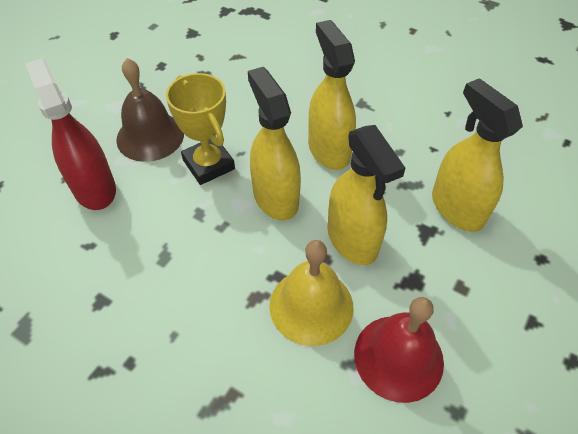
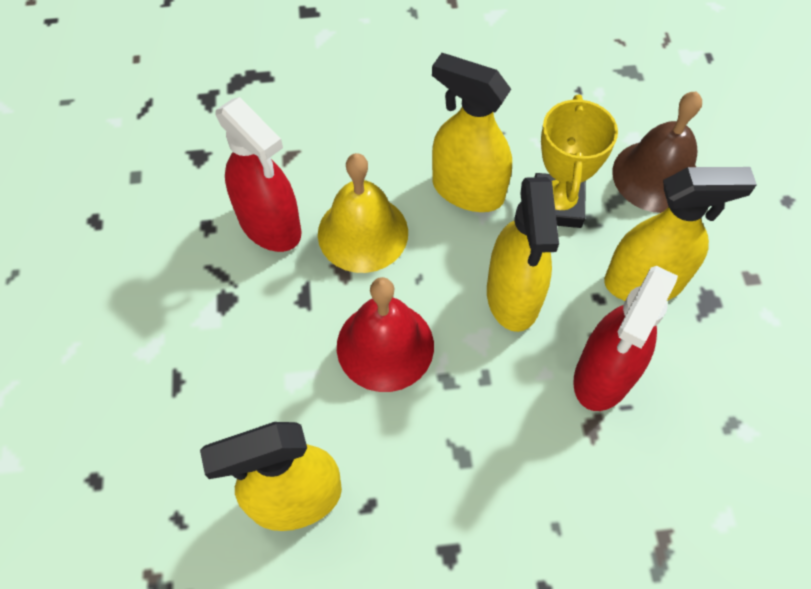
red spray bottle: [25,58,116,210] = 1 -> [216,97,302,252] [573,266,678,411] = 2

